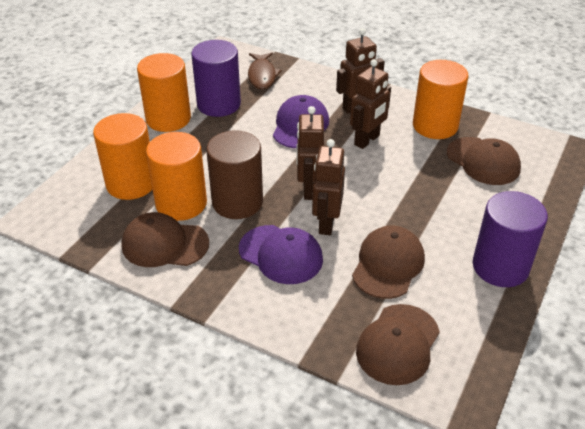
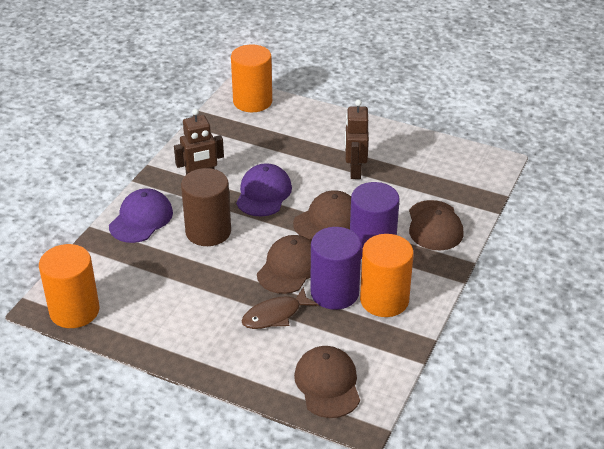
brown robot: [296,106,324,200] [312,139,345,235] [336,28,385,114] [350,59,391,149] = 4 -> [174,109,224,174] [345,100,369,179] = 2
orange cylinder: [93,113,152,200] [137,53,191,132] [146,132,207,221] [413,60,469,139] = 4 -> [39,244,99,328] [231,44,272,112] [360,234,414,317] = 3

